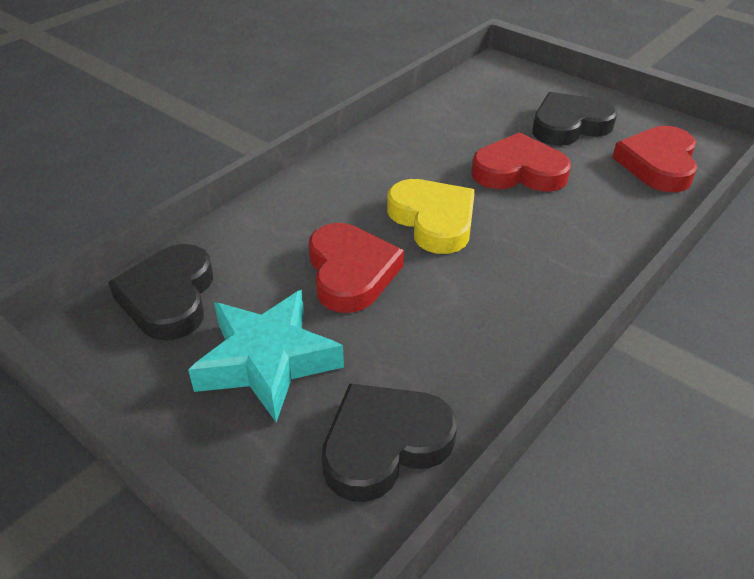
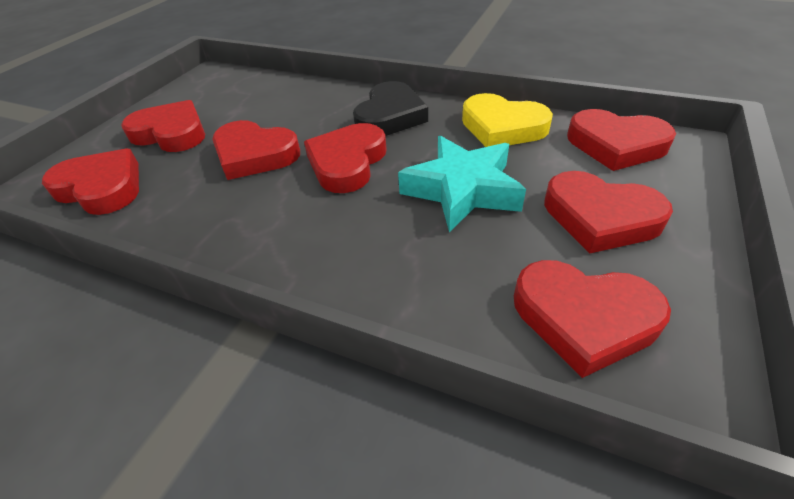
black heart: [108,244,213,341] [322,383,457,502] [532,92,617,146] = 3 -> [353,81,428,136] = 1
red heart: [309,223,404,313] [471,132,571,192] [612,126,697,192] = 3 -> [42,148,139,215] [121,100,205,152] [212,120,300,180] [304,123,387,193] [514,260,671,378] [544,171,673,254] [567,109,676,171] = 7

